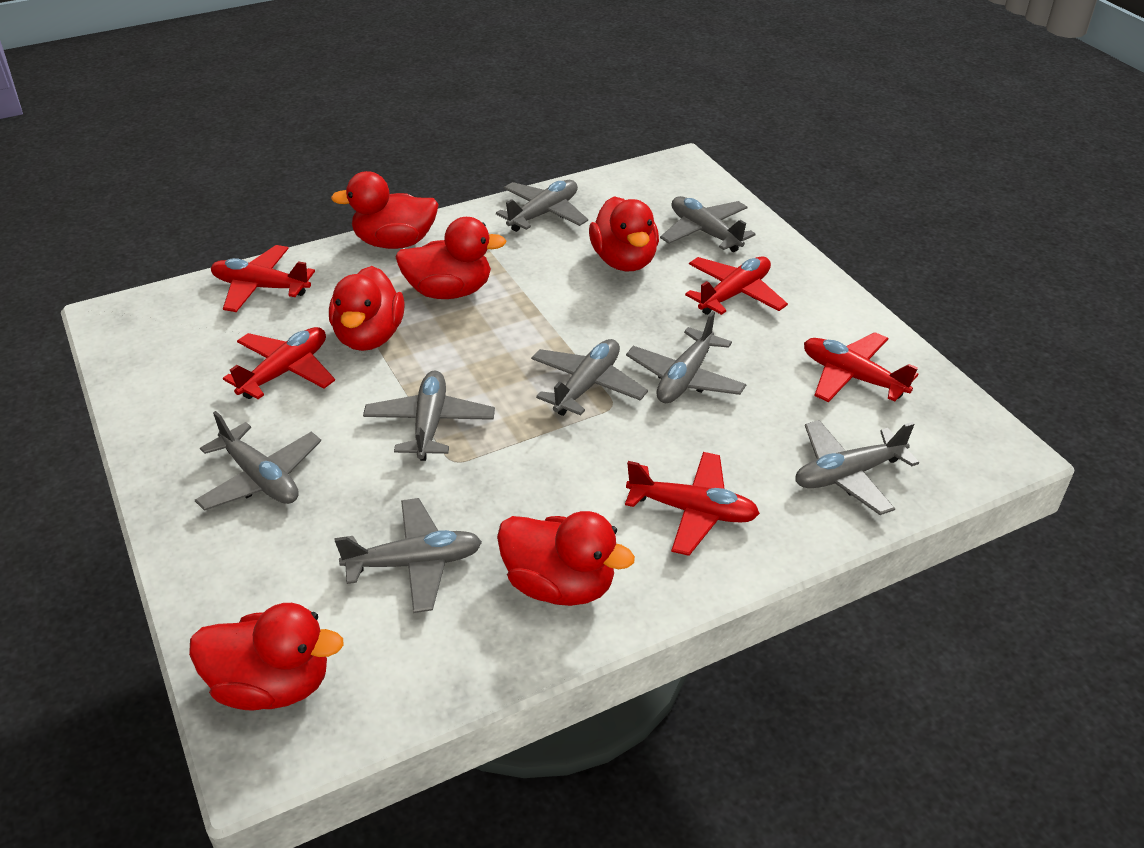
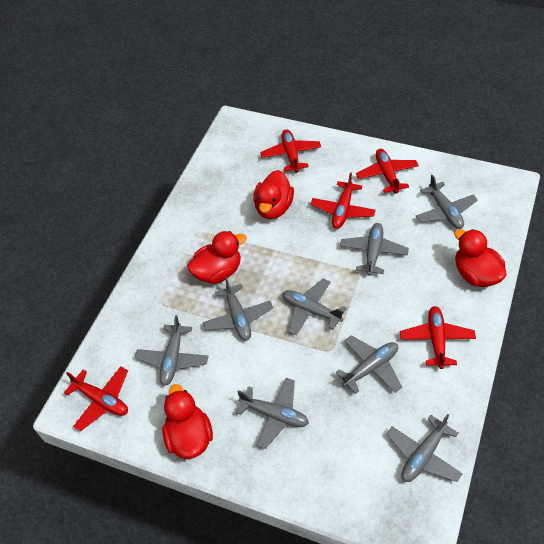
red duck: [189,603,344,711] [329,266,405,351] [331,171,439,249] [395,217,506,299] [497,511,635,606] [589,196,659,271] = 6 -> [162,384,213,459] [187,231,247,284] [253,170,294,219] [454,229,507,287] = 4

